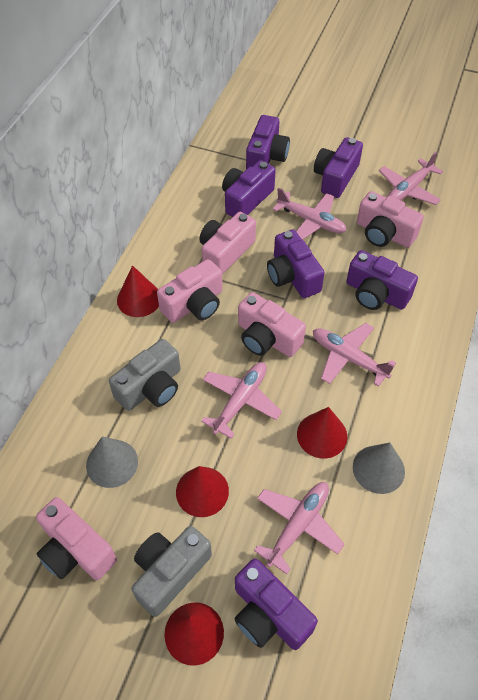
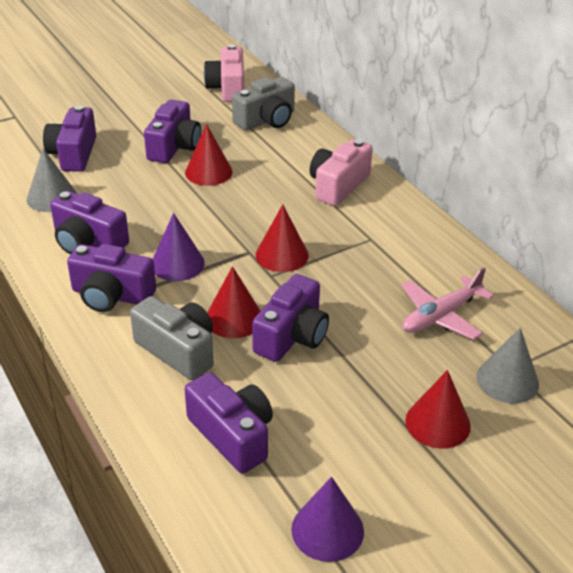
pink camera: [36,497,117,580] [157,259,222,323] [199,212,256,274] [238,292,306,357] [357,191,424,248] = 5 -> [204,44,244,102] [310,139,373,206] = 2
pink plane: [201,362,282,439] [254,482,345,574] [272,187,347,240] [313,323,396,387] [379,152,443,205] = 5 -> [401,267,494,340] = 1
purple cone: none = 0 -> [153,213,205,281] [291,477,364,562] = 2

